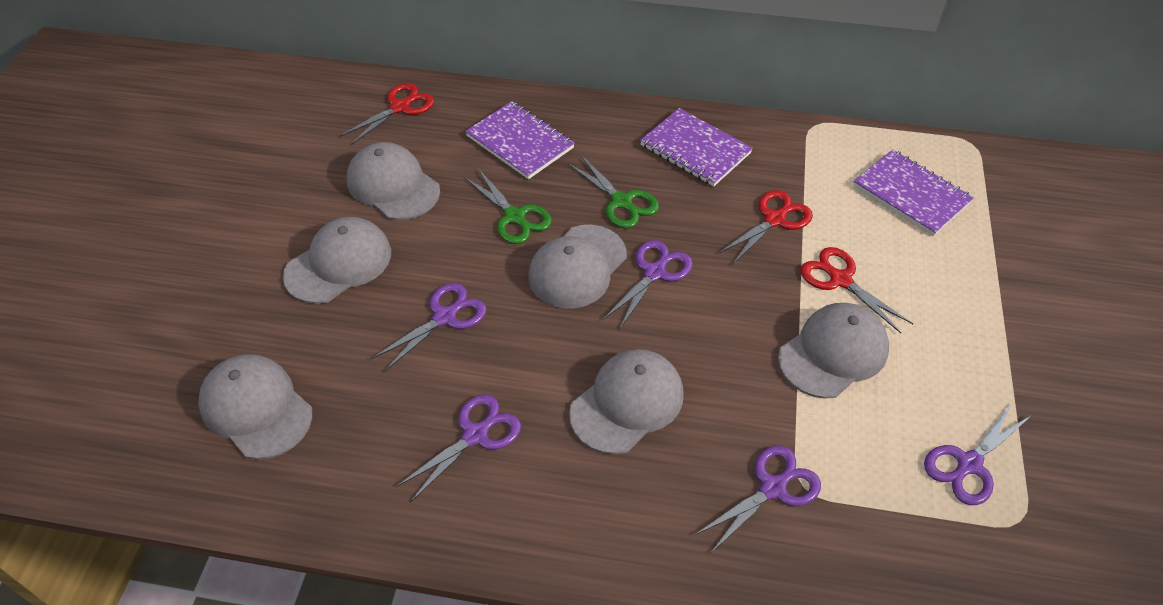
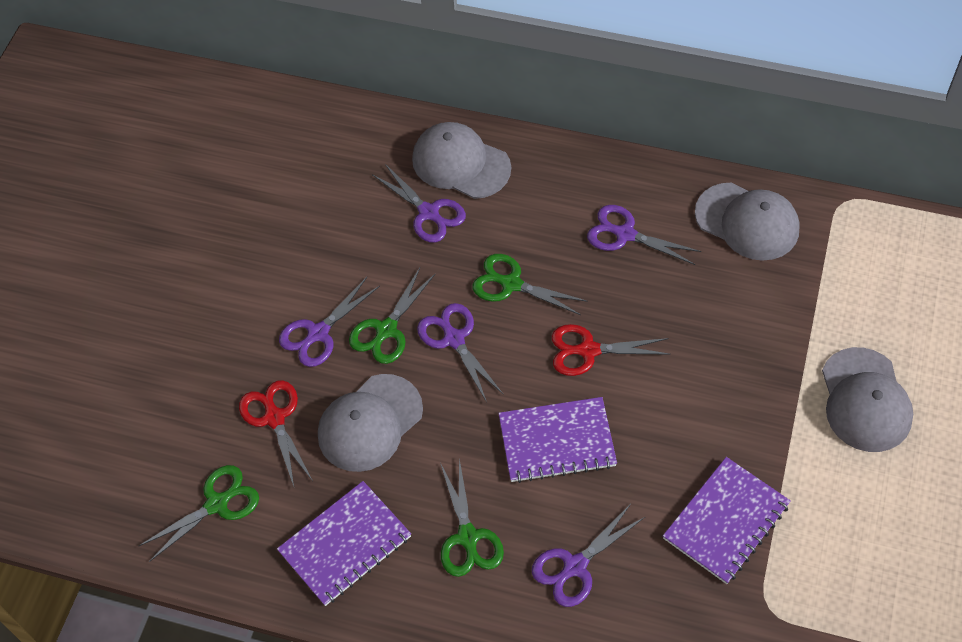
green scissors: [464,169,552,244] [568,155,659,229] = 2 -> [139,465,259,562] [349,268,436,364] [440,458,504,577] [473,254,588,315] = 4
grey cap: [198,354,312,460] [283,217,391,304] [347,142,440,220] [528,225,627,309] [569,349,684,454] [778,303,889,399] = 6 -> [318,374,423,472] [412,122,511,199] [695,183,800,261] [822,347,913,452] = 4
red scissors: [340,83,434,145] [718,190,813,265] [800,247,913,333] = 3 -> [239,380,313,486] [552,324,671,376] = 2

